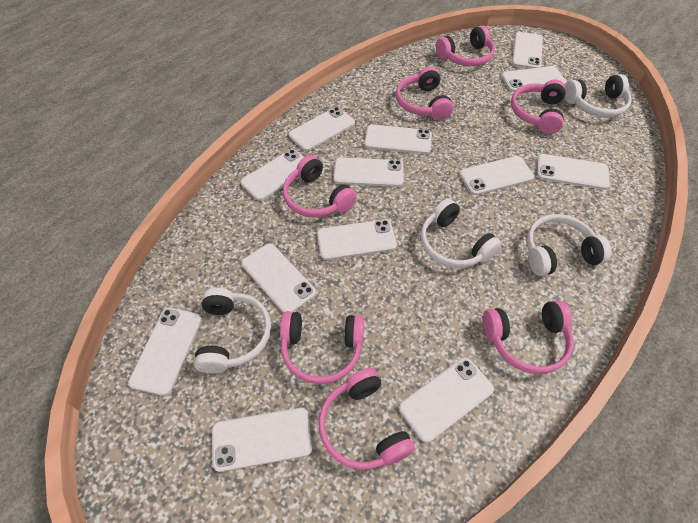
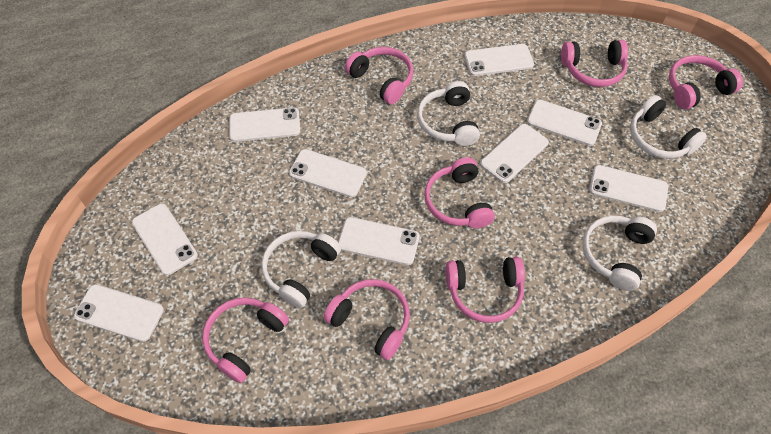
white phone: [128,308,202,396] [212,408,313,472] [240,149,304,201] [242,244,316,313] [289,107,355,151] [317,219,397,260] [333,157,404,187] [365,125,432,154] [399,358,494,443] [459,156,534,195] [501,66,566,92] [512,32,543,69] [537,154,610,190] = 13 -> [74,284,164,342] [132,204,198,275] [229,108,300,142] [289,149,367,197] [338,217,420,265] [464,44,534,76] [480,124,549,183] [527,100,602,146] [589,165,668,212] = 9

